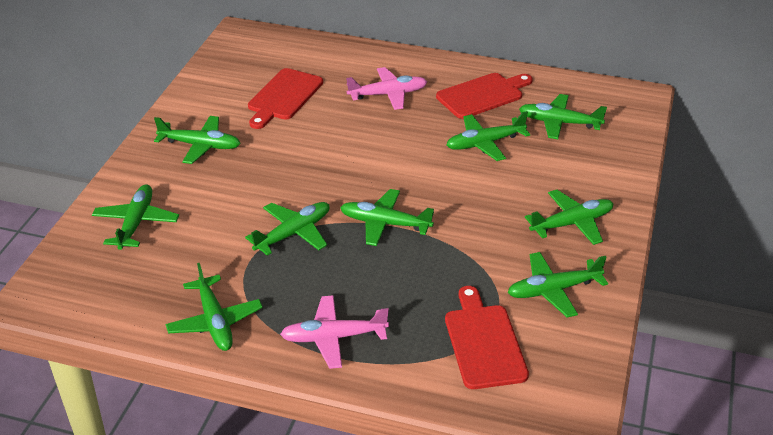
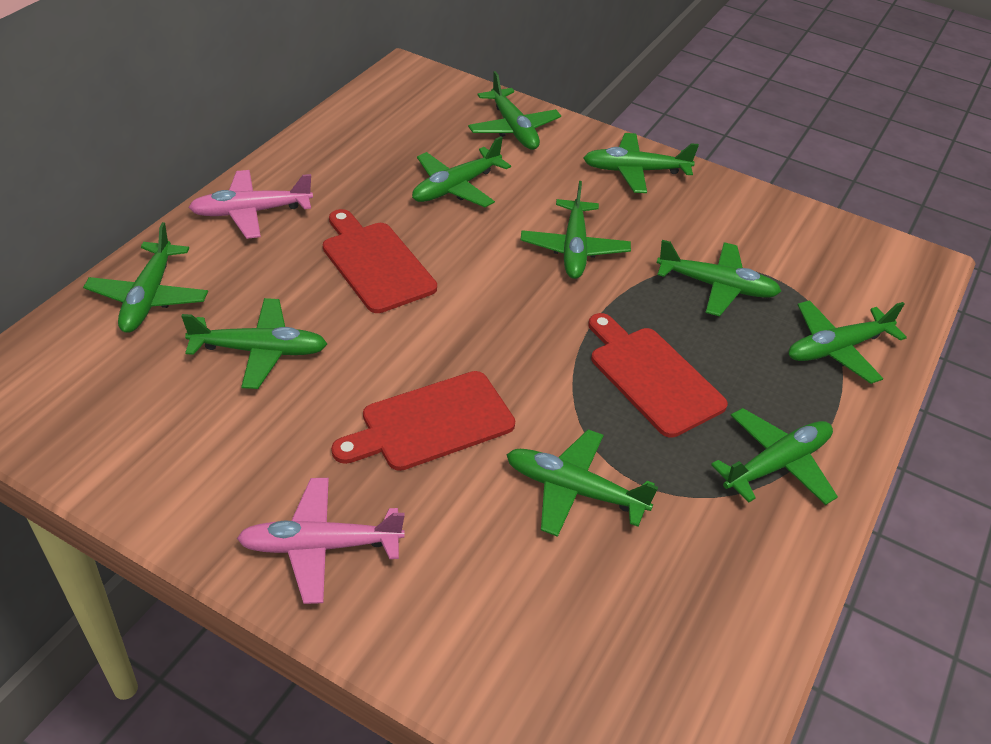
green plane: [92,184,179,250] [154,116,241,164] [166,263,263,351] [245,202,330,256] [340,189,434,246] [446,111,530,161] [508,252,608,318] [519,94,607,139] [525,190,614,245] = 9 -> [83,222,208,333] [181,298,327,389] [412,136,511,207] [468,71,561,150] [506,429,658,537] [521,181,631,279] [583,133,699,193] [657,240,782,316] [711,408,838,505] [789,300,907,384] = 10

